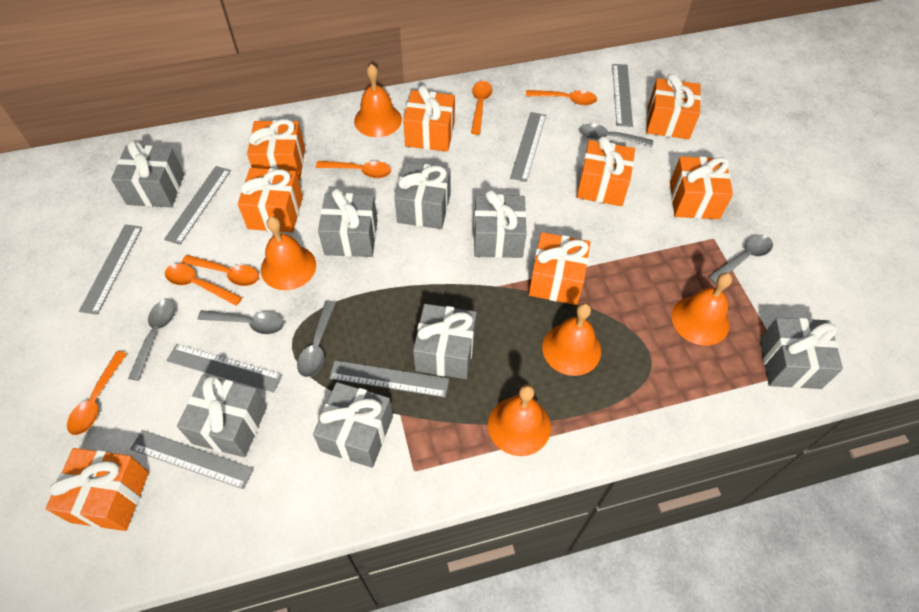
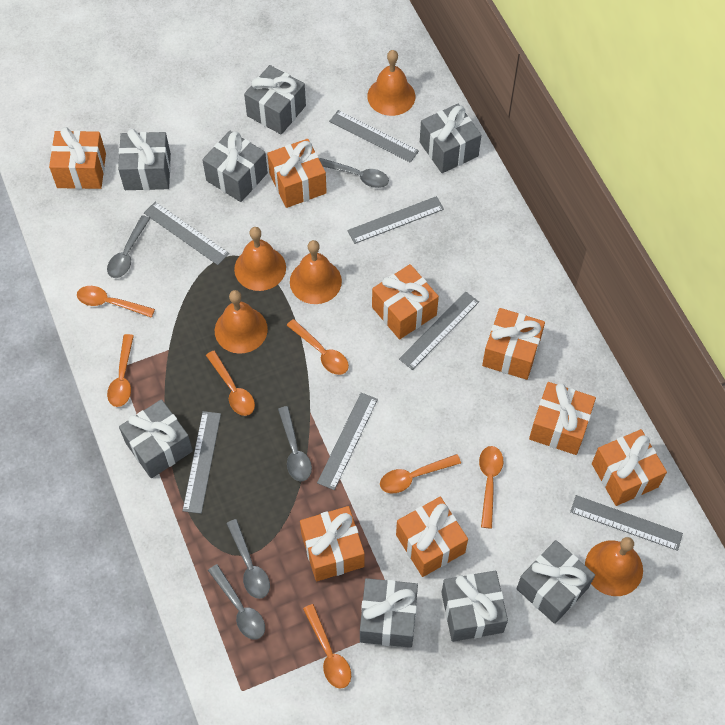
orange spoon: [67,351,127,435] [165,264,242,306] [182,255,259,286] [316,161,391,178] [471,81,492,135] [526,90,597,105] = 6 -> [77,286,155,318] [107,334,134,407] [206,351,255,416] [286,319,349,375] [303,604,351,689] [380,454,461,493] [479,446,504,528] = 7

